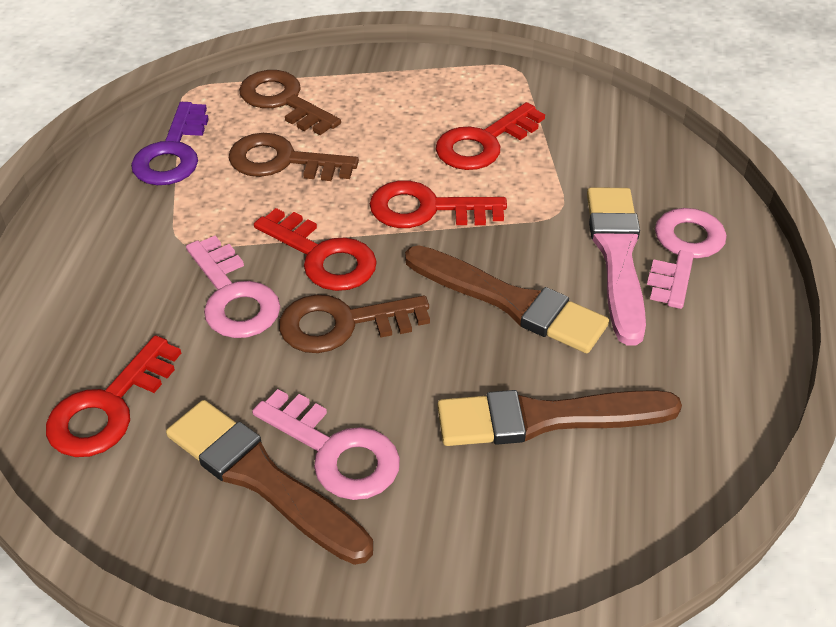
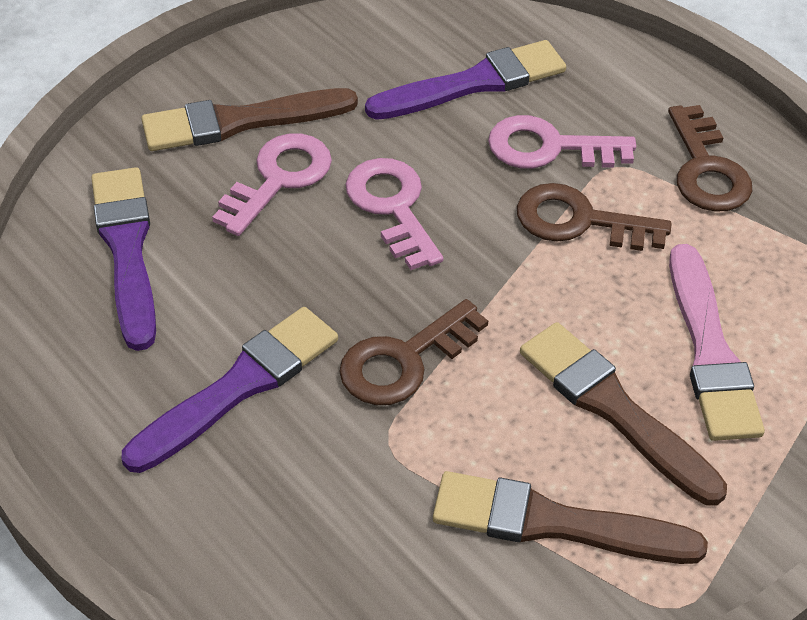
purple brush: none = 0 -> [91,167,156,351] [121,307,338,473] [365,40,566,120] = 3
purple key: [131,102,209,185] = 1 -> none = 0
red key: [46,335,181,457] [254,208,377,291] [370,181,507,228] [436,102,545,170] = 4 -> none = 0

